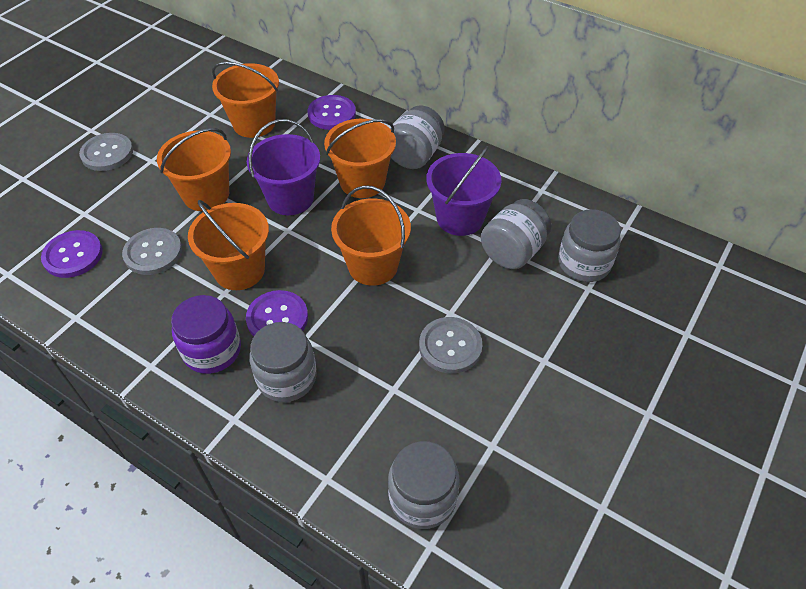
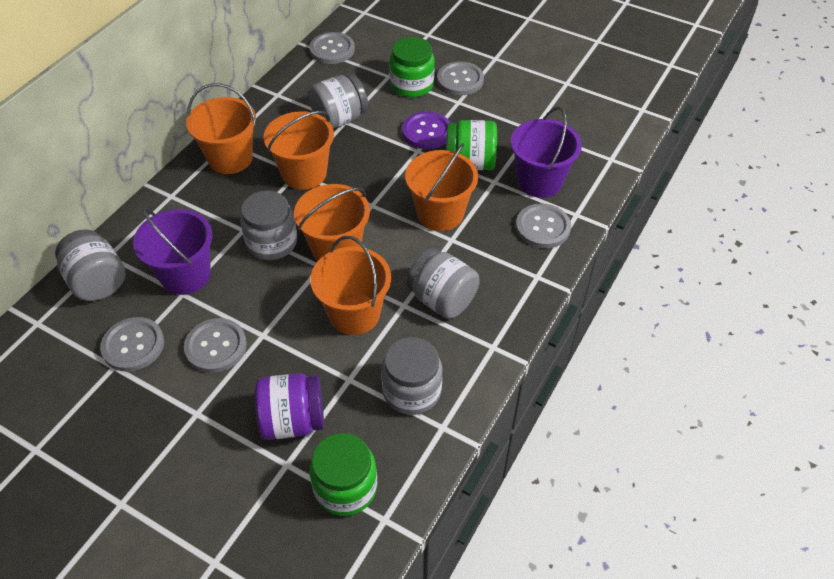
green jar: none = 0 -> [309,433,377,516] [390,37,435,97] [447,120,497,170] = 3
grey button: [79,133,133,171] [122,228,182,275] [419,317,482,374] = 3 -> [100,317,164,372] [184,318,247,373] [309,32,355,64] [437,61,484,96] [516,203,571,248] = 5
purple button: [41,230,103,278] [246,290,308,337] [308,95,356,130] = 3 -> [402,111,450,149] = 1

